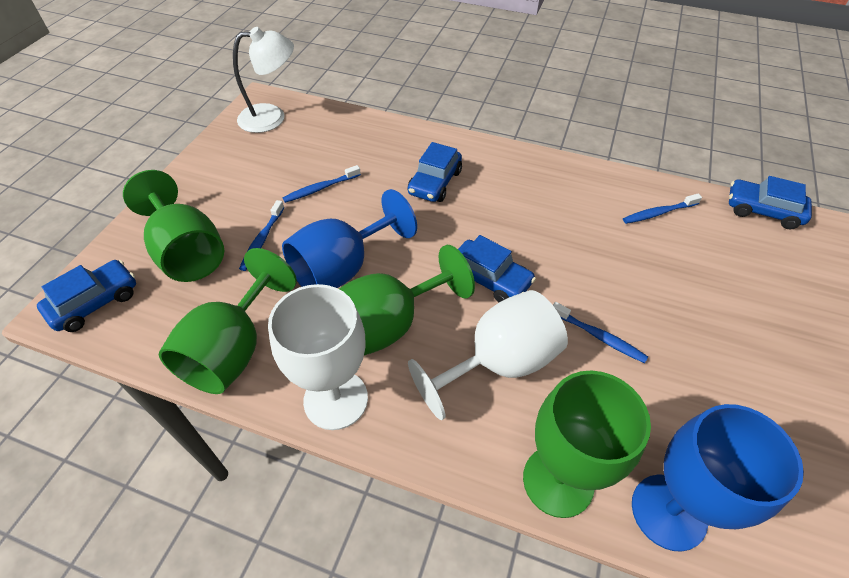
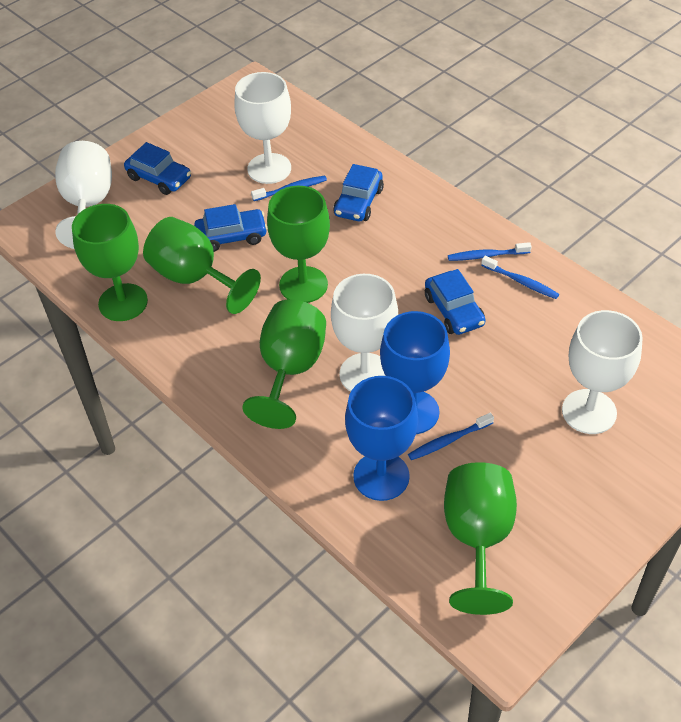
green goblet: [123,170,224,282] [159,248,297,394] [339,245,475,355] [523,371,651,518] = 4 -> [72,204,148,321] [143,217,261,314] [242,300,326,429] [267,186,330,303] [444,462,517,615] = 5
white goblet: [268,284,368,430] [408,290,568,420] = 2 -> [55,141,112,249] [234,72,291,184] [331,274,398,392] [562,310,643,434] = 4
white lamp: [233,27,294,133] = 1 -> none = 0

